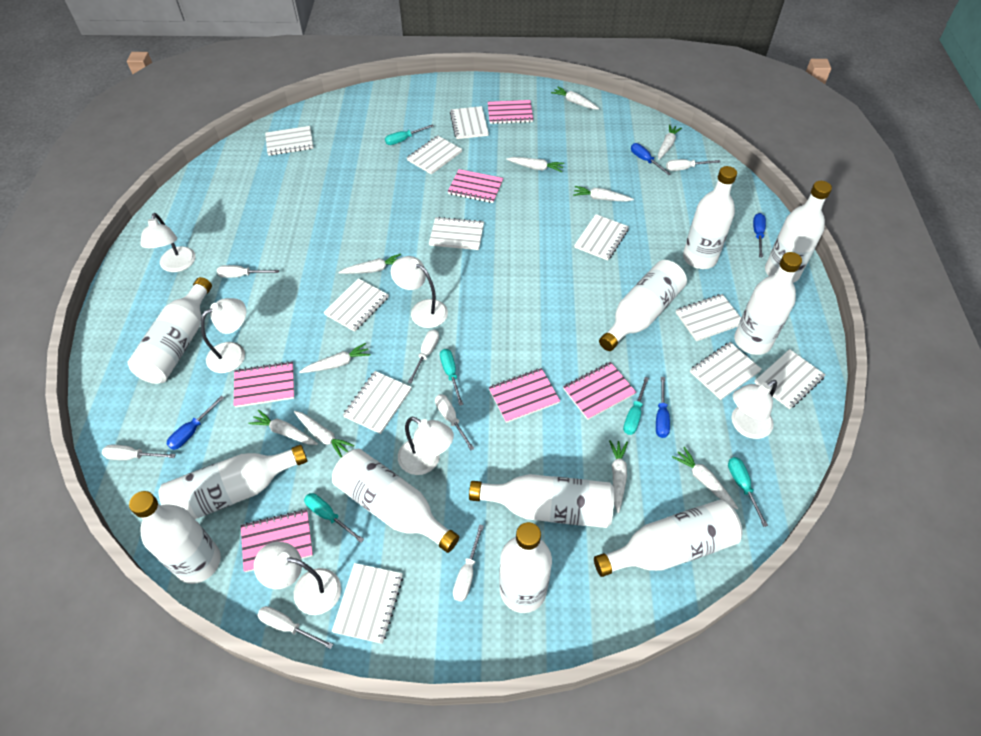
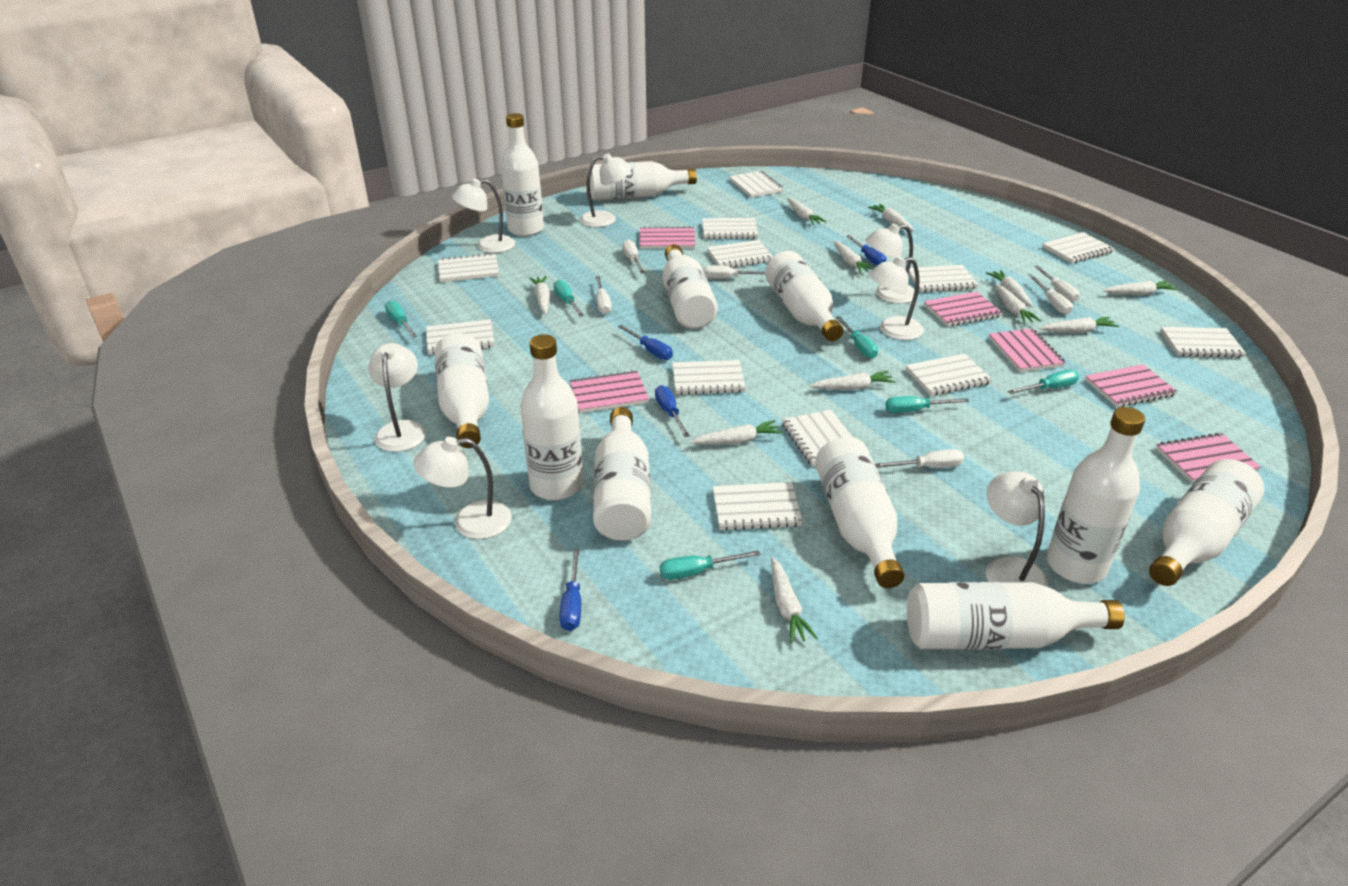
turquoise screwdriver: [304,493,364,543] [385,124,434,145] [440,349,463,406] [623,377,649,435] [728,457,768,527] = 5 -> [385,300,417,338] [553,280,584,317] [660,550,761,580] [836,316,878,358] [885,396,969,413] [1008,370,1079,394] = 6
white carrot: [248,410,318,445] [294,411,354,457] [299,343,371,373] [338,254,401,274] [506,157,564,172] [551,87,600,110] [573,186,634,202] [609,440,628,513] [658,124,682,160] [672,447,738,509] = 10 -> [529,276,550,314] [690,420,783,444] [771,557,818,643] [787,198,826,225] [809,371,896,390] [833,241,874,274] [868,204,915,231] [986,270,1033,307] [995,284,1041,324] [1040,317,1119,333] [1103,281,1178,296] = 11
white lamp: [140,213,195,272] [201,298,246,373] [254,542,341,615] [391,256,448,328] [398,417,454,475] [732,380,777,439] = 6 -> [368,343,426,452] [413,437,512,539] [452,179,515,253] [580,153,632,227] [865,223,915,304] [869,256,924,340] [986,471,1048,587] = 7
white notebook: [265,126,314,156] [323,278,389,332] [331,563,403,644] [343,371,412,434] [407,135,462,175] [429,217,484,250] [450,106,489,139] [574,214,629,260] [676,294,741,341] [690,342,762,400] [754,349,825,409] = 11 -> [426,319,495,355] [438,253,499,282] [672,360,746,395] [702,218,758,239] [707,240,773,267] [713,482,803,531] [729,171,784,198] [782,409,852,467] [906,354,993,396] [908,265,978,292] [1042,232,1114,263] [1161,327,1246,358] = 12
white screwdriver: [102,445,176,460] [217,265,279,278] [257,606,333,649] [408,330,439,383] [435,394,475,450] [453,524,484,602] [666,159,720,171] = 7 -> [595,276,612,314] [622,240,645,274] [703,265,765,278] [875,449,964,468] [1031,276,1073,315] [1034,266,1080,302] = 6

